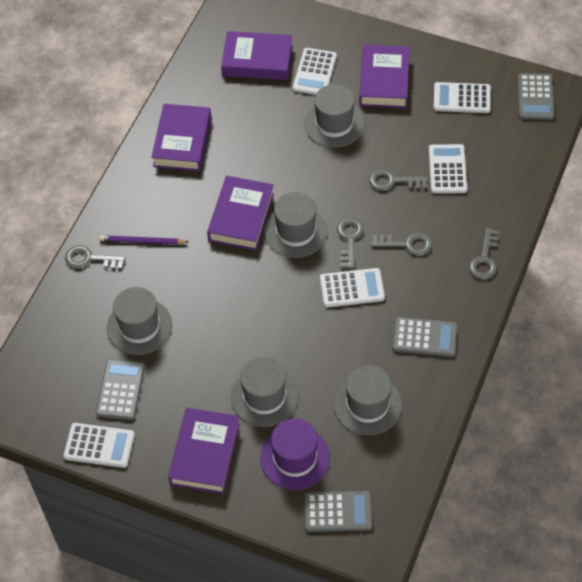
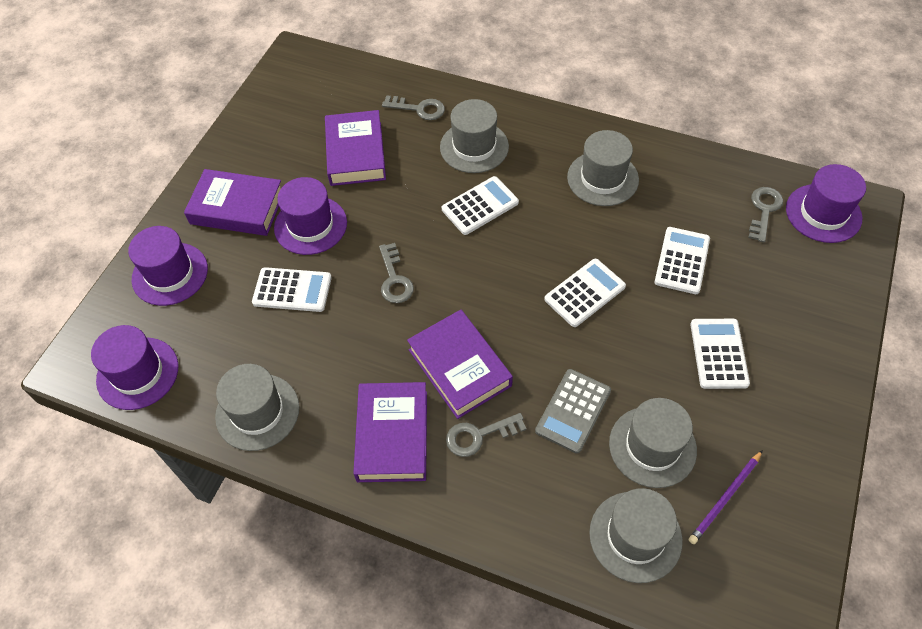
grey calculator: [96,359,145,420] [304,491,373,532] [392,317,458,357] [518,73,554,120] = 4 -> [535,369,611,454] = 1
grey key: [65,245,126,269] [337,217,364,269] [369,169,428,191] [371,233,432,256] [469,228,500,279] = 5 -> [379,243,414,303] [382,95,445,120] [446,413,527,457] [748,187,783,242] = 4
purple book: [151,104,211,171] [168,408,240,494] [207,176,274,250] [221,31,293,80] [359,45,410,108] = 5 -> [184,169,281,236] [325,110,386,186] [353,382,427,482] [407,310,513,419] = 4
purple hat: [260,418,330,490] = 1 -> [91,325,178,410] [128,226,208,306] [274,177,347,255] [786,164,866,243] = 4

